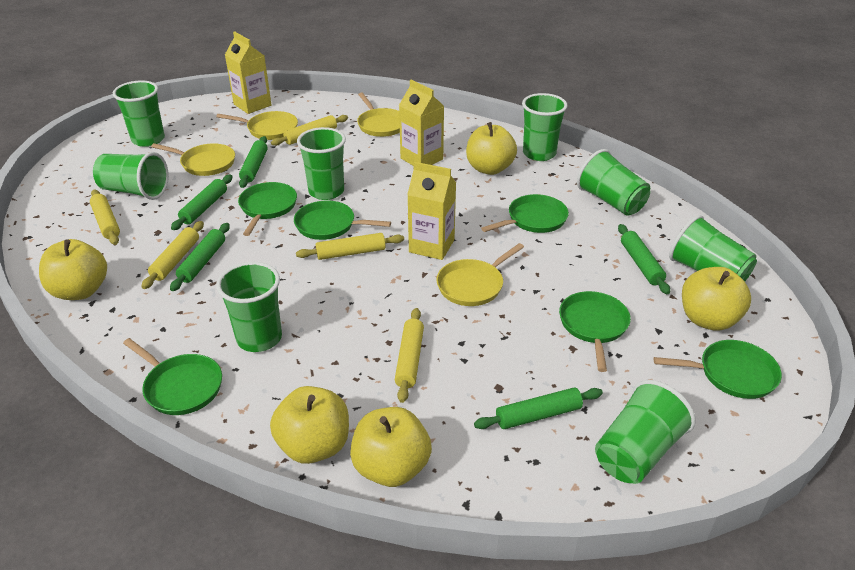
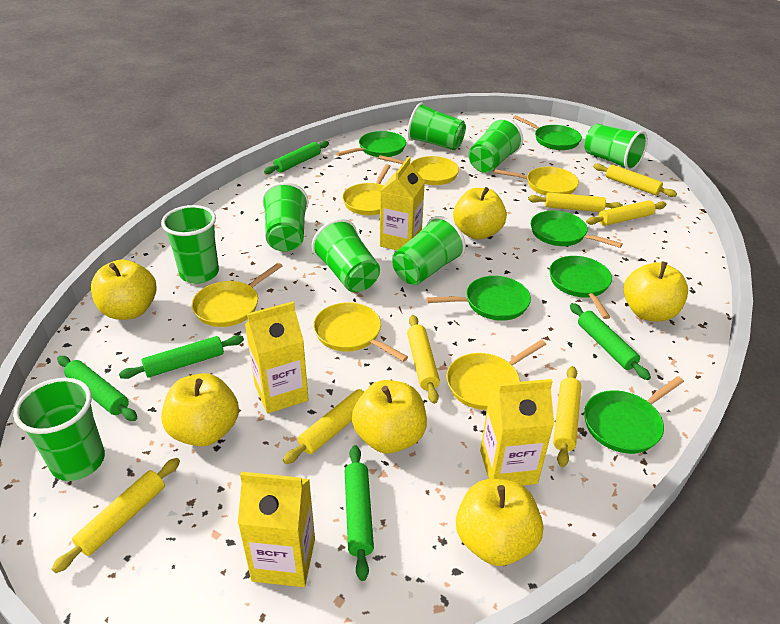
yellow apple: [39,239,107,300] [270,386,349,464] [350,407,432,487] [466,122,517,175] [682,267,751,331] = 5 -> [91,260,156,320] [161,373,239,447] [352,380,427,454] [453,187,507,240] [456,479,543,566] [624,262,688,322] = 6
yellow carton: [225,31,271,114] [399,79,444,166] [407,162,456,260] = 3 -> [238,472,315,587] [245,301,309,413] [380,157,425,250] [480,379,554,485] = 4
yellow pan: [151,143,235,176] [216,111,298,140] [357,93,400,137] [437,243,524,306] = 4 -> [192,263,283,327] [313,302,408,362] [342,164,390,215] [378,155,459,185] [446,340,546,410] [494,167,579,196] = 6
yellow rolling pin: [90,189,120,245] [142,221,204,289] [271,115,348,146] [296,233,404,260] [395,308,424,403] = 5 -> [52,458,180,573] [283,382,376,464] [407,315,440,404] [528,192,623,212] [553,366,581,467] [586,200,666,226] [593,163,677,197] = 7

